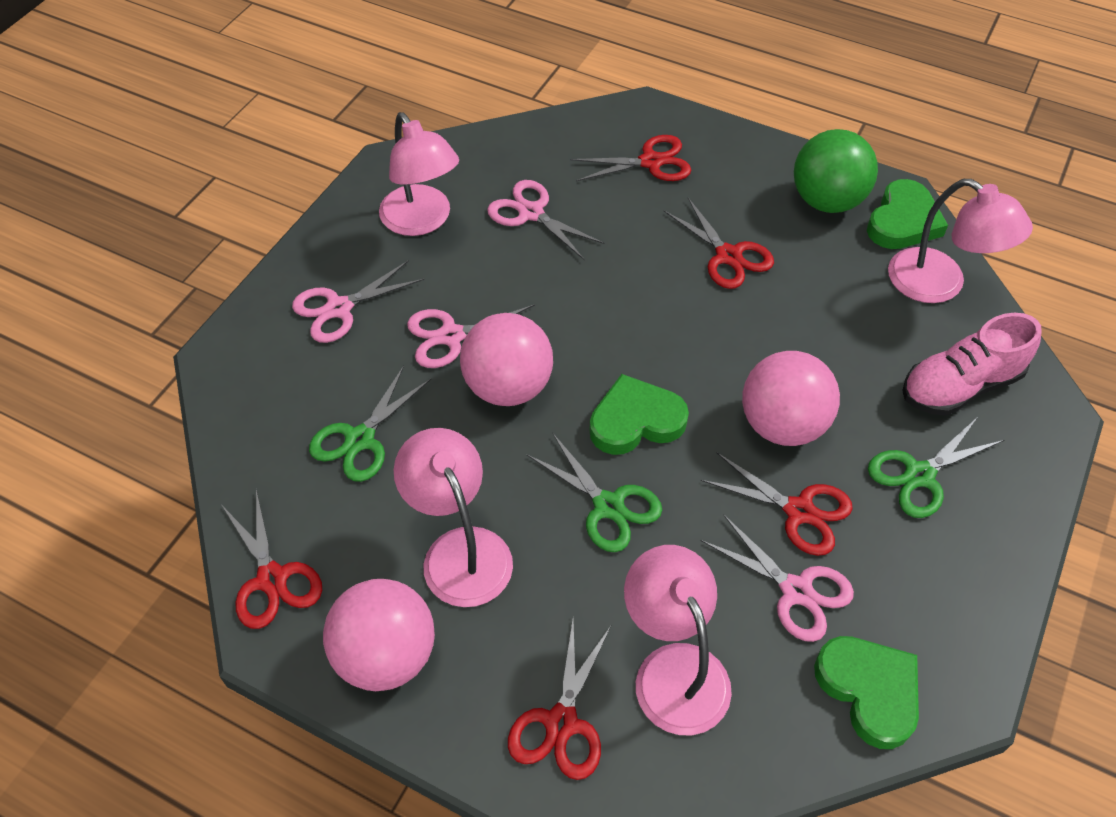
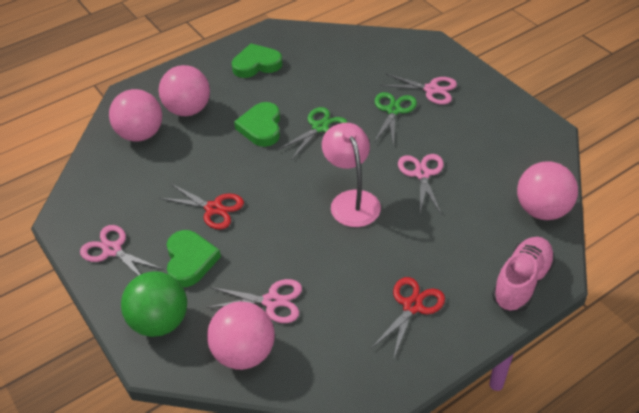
green scissors: [309,366,431,482] [527,434,662,552] [868,417,1004,518] = 3 -> [277,107,348,160] [374,92,417,146] = 2
pink ball: [323,579,435,691] [460,313,553,406] [742,351,840,446] = 3 -> [109,89,162,142] [159,65,210,116] [207,301,275,370] [517,162,578,220] = 4
pink lamp: [379,112,459,236] [394,428,513,607] [624,545,732,735] [888,179,1033,303] = 4 -> [322,123,381,227] = 1
red scissors: [222,489,322,629] [508,620,611,780] [570,135,691,181] [664,198,774,289] [701,453,853,556] = 5 -> [159,183,244,229] [371,277,445,360] = 2

